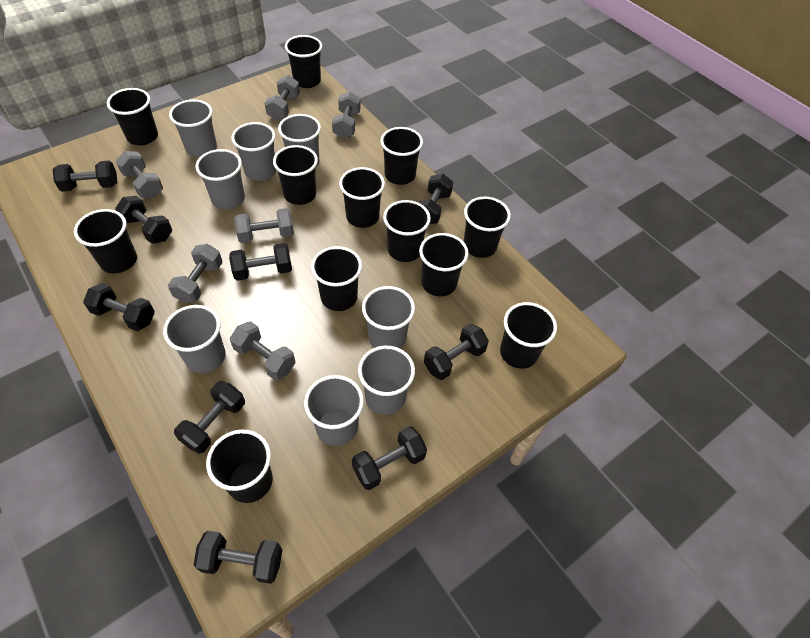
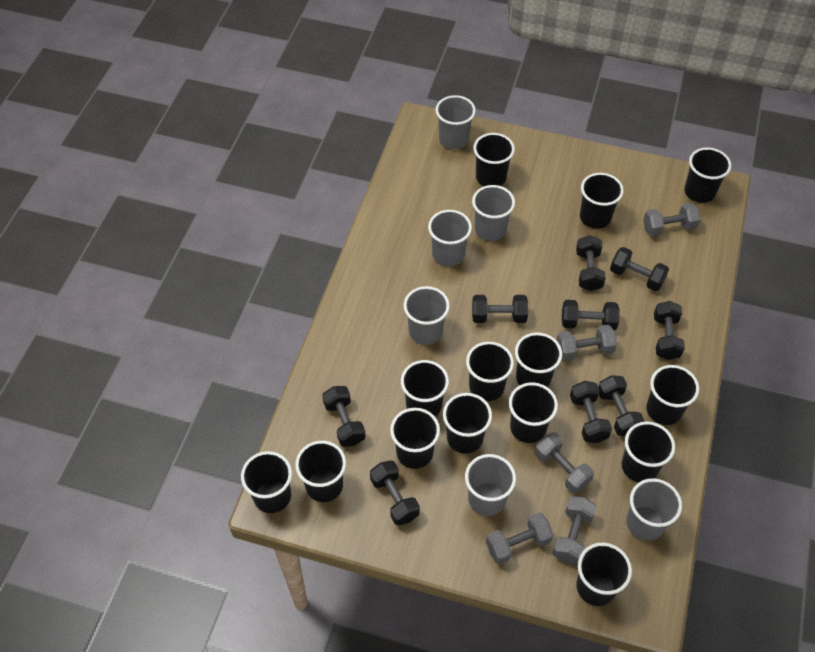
black cup: [74,209,137,274] [107,88,158,145] [206,429,273,503] [273,145,318,205] [285,35,322,88] [311,246,362,311] [339,167,385,228] [381,127,423,185] [383,200,431,262] [419,233,469,296] [464,197,511,258] [500,302,557,369] = 12 -> [241,451,292,513] [295,441,346,502] [390,408,440,469] [401,360,449,417] [443,393,492,454] [466,342,514,401] [473,133,515,186] [509,382,558,443] [515,332,562,387] [576,543,632,606] [580,173,624,229] [622,422,675,482] [646,365,699,425] [684,147,731,203] = 14
grey cup: [163,305,226,373] [169,99,217,157] [196,149,245,210] [231,122,276,181] [278,114,321,167] [304,375,364,446] [358,346,415,415] [362,286,415,348] = 8 -> [403,286,450,345] [428,210,472,266] [435,95,476,149] [465,454,516,516] [472,185,515,241] [626,478,682,541] = 6
grey dumbbell: [116,151,163,198] [168,244,223,303] [230,322,296,380] [234,208,294,243] [265,75,300,120] [332,92,361,138] = 6 -> [486,513,554,564] [535,432,594,493] [553,496,597,564] [556,325,617,361] [643,203,701,237] = 5

